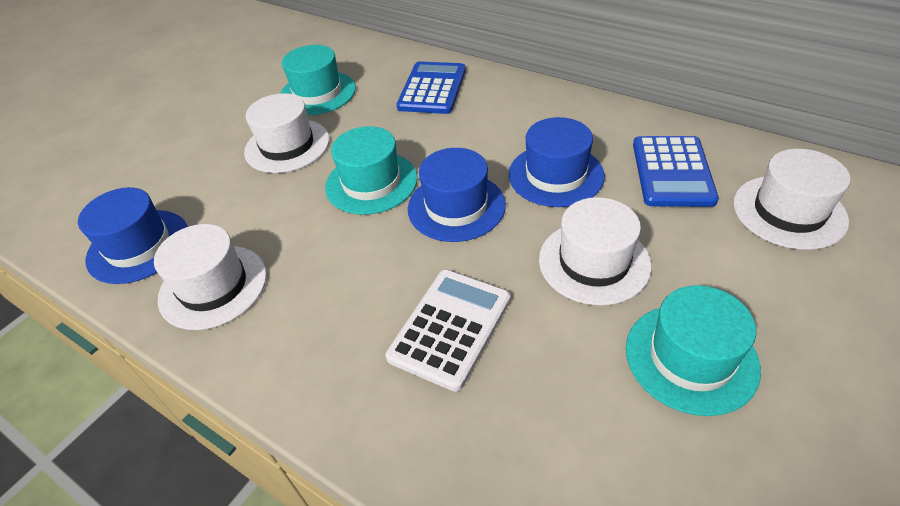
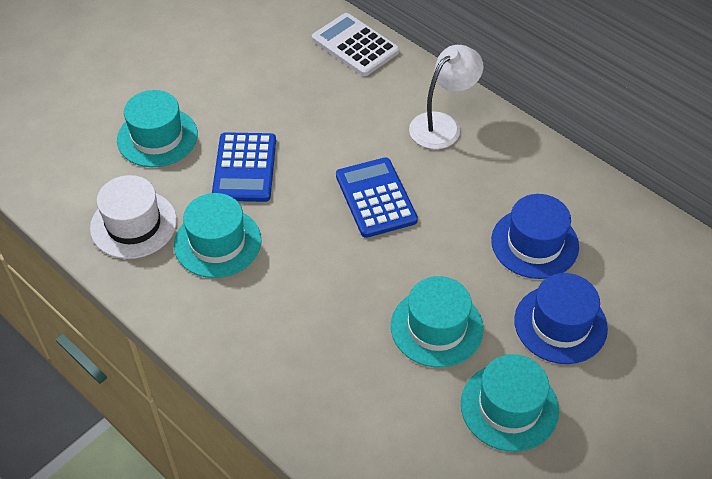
blue hat: [78,187,188,284] [408,148,506,242] [509,117,605,207] = 3 -> [491,194,579,279] [514,273,608,364] = 2
turquoise hat: [280,45,356,115] [325,126,418,215] [626,285,761,416] = 3 -> [117,90,198,167] [174,193,261,278] [391,276,484,367] [461,354,559,452] = 4
white hat: [154,224,267,330] [244,93,330,173] [539,197,652,306] [733,149,851,250] = 4 -> [90,175,177,259] = 1
white lamp: none = 0 -> [409,45,483,149] = 1

